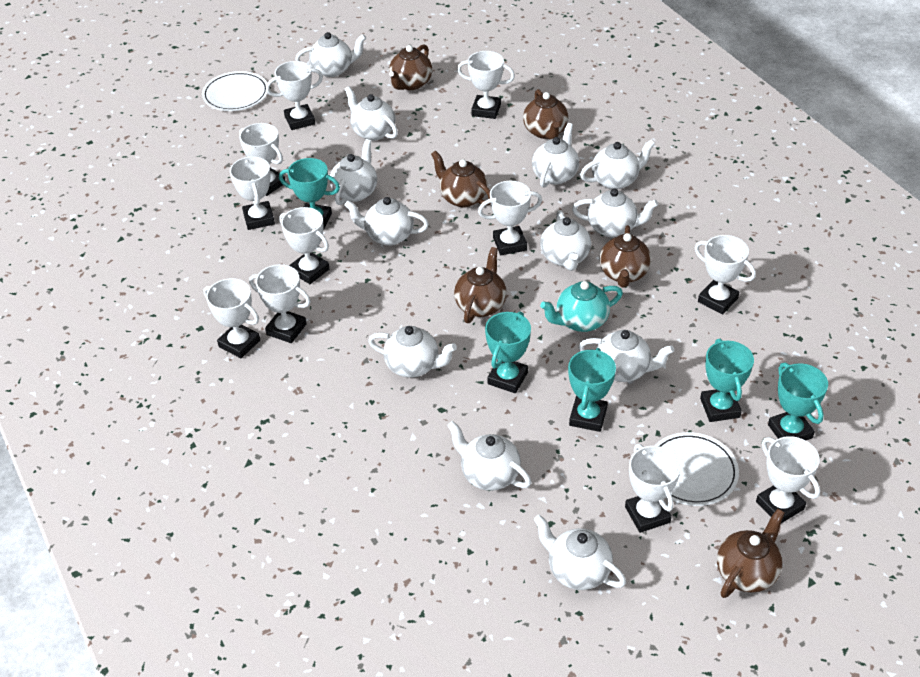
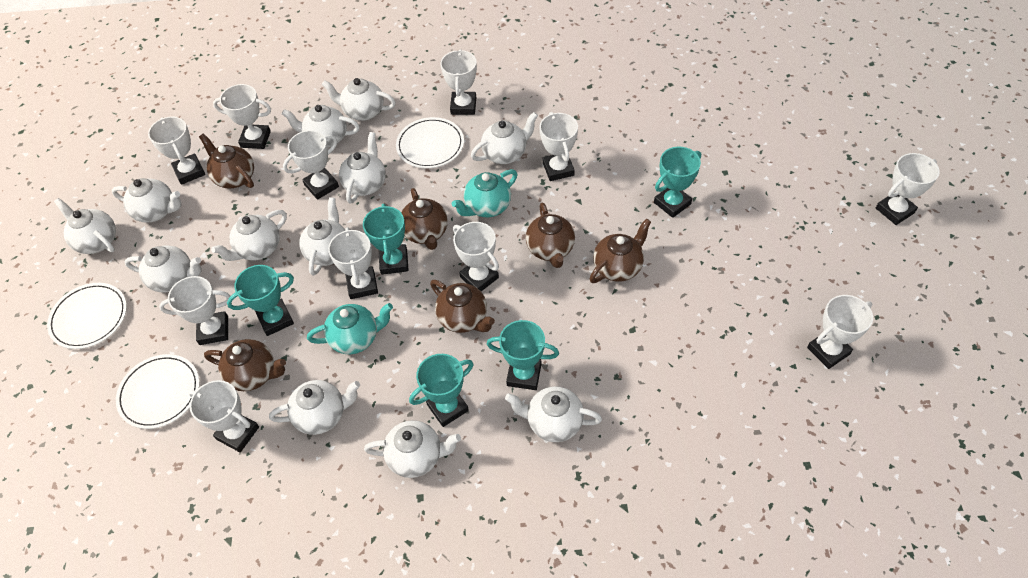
turquoise teapot: [540,281,623,332] = 1 -> [307,303,393,354] [452,169,518,217] = 2
white plate: [202,71,268,111] [654,432,739,506] = 2 -> [47,283,127,349] [116,354,200,429] [396,117,464,168] = 3

